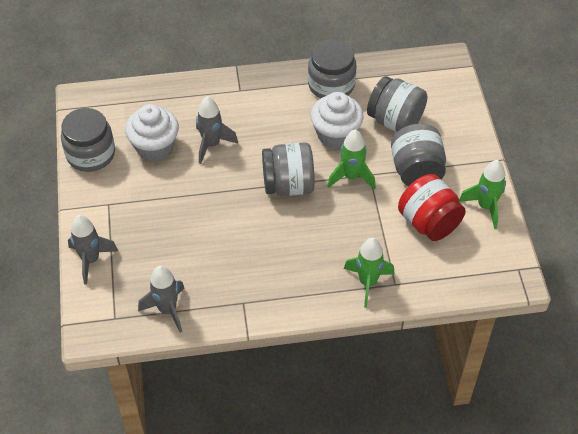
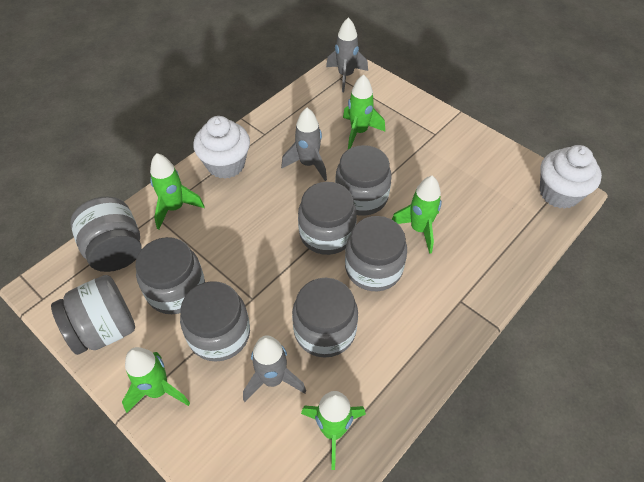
green rocket: [327,129,376,190] [344,238,395,308] [459,160,506,229] = 3 -> [122,347,190,413] [150,153,205,230] [301,391,366,470] [343,74,385,149] [392,176,442,254] = 5
grey jar: [61,108,115,172] [262,142,315,196] [308,39,356,98] [367,76,428,132] [391,123,446,186] = 5 -> [51,275,135,355] [70,197,142,272] [135,237,205,314] [180,281,250,362] [292,278,358,358] [298,182,357,255] [335,145,392,216] [345,216,407,291] = 8
red jar: [398,174,466,241] = 1 -> none = 0

